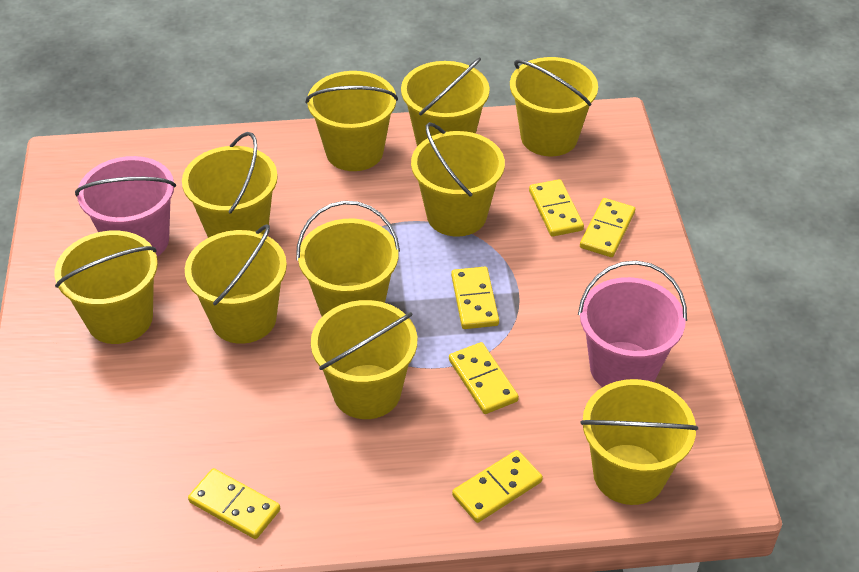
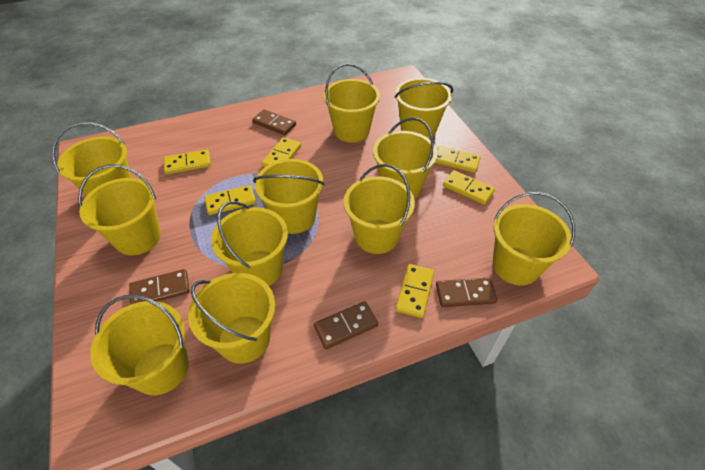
brown domino: none = 0 -> [129,269,190,305] [252,109,296,135] [314,301,378,349] [436,277,497,307] = 4
pink bucket: [75,156,176,257] [578,261,687,387] = 2 -> none = 0
yellow bucket: [55,231,158,344] [182,132,278,238] [185,224,287,344] [296,201,400,317] [306,71,398,171] [311,300,417,419] [401,57,490,146] [411,122,505,237] [510,57,598,156] [580,379,699,505] = 10 -> [52,122,131,196] [78,164,161,255] [90,295,189,395] [188,273,275,364] [211,201,288,286] [253,159,325,234] [323,63,380,143] [344,164,415,254] [373,117,438,199] [395,78,453,139] [493,192,575,285] = 11

